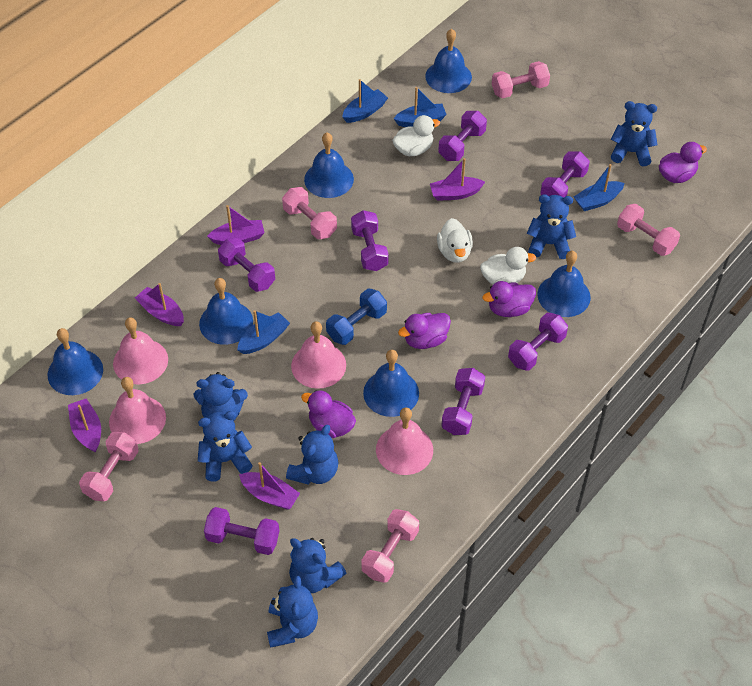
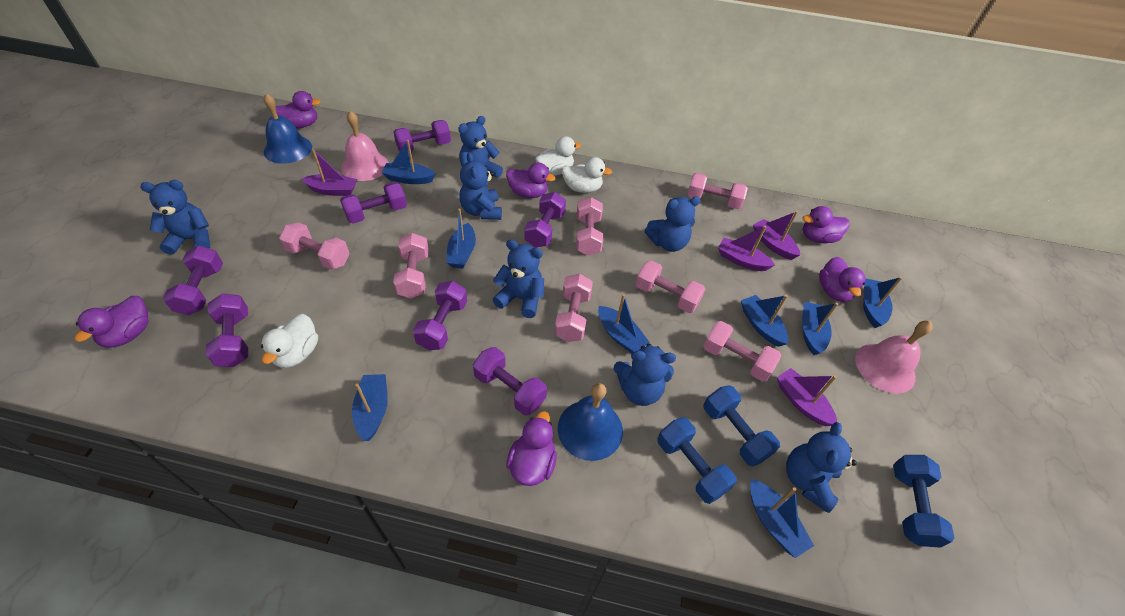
blue bell: [48,328,103,395] [199,278,253,345] [304,133,354,198] [363,350,419,417] [425,29,472,93] [537,251,591,317] = 6 -> [263,93,312,164] [558,383,623,461] = 2
blue boat: [237,310,290,354] [342,79,388,123] [393,87,447,127] [574,164,624,211] = 4 -> [352,374,388,441] [382,140,436,184] [446,208,476,269] [598,294,650,354] [741,295,788,347] [750,479,814,558] [802,302,838,355] [863,277,902,328] = 8
blue dumbbell: [326,289,387,345] = 1 -> [658,417,737,504] [704,385,780,466] [893,455,955,548] = 3
pink bell: [109,377,166,444] [113,317,168,384] [291,321,346,389] [376,407,433,475] = 4 -> [341,111,389,181] [855,320,933,393] = 2
pink dumbbell: [79,432,139,501] [282,187,337,239] [361,509,419,583] [492,61,550,99] [617,204,680,256] = 5 -> [279,222,350,270] [393,233,429,298] [555,274,593,342] [576,197,603,256] [635,261,705,313] [687,173,748,209] [703,321,781,382] = 7
purple boat: [68,398,101,453] [135,283,184,326] [207,205,265,245] [239,462,300,510] [430,158,485,201] = 5 -> [302,149,357,196] [718,226,775,271] [753,211,800,260] [777,368,837,426] = 4
purple duck: [301,390,356,438] [398,313,451,349] [482,281,536,317] [659,142,707,183] = 4 -> [74,296,149,348] [276,91,321,128] [506,162,556,198] [506,411,557,486] [802,206,850,243] [819,257,865,302] = 6

